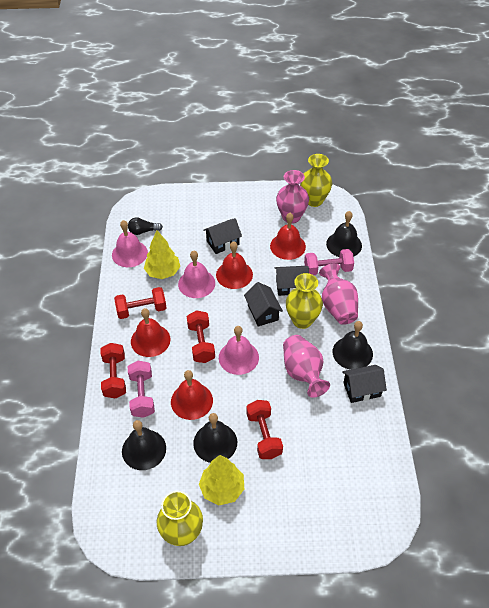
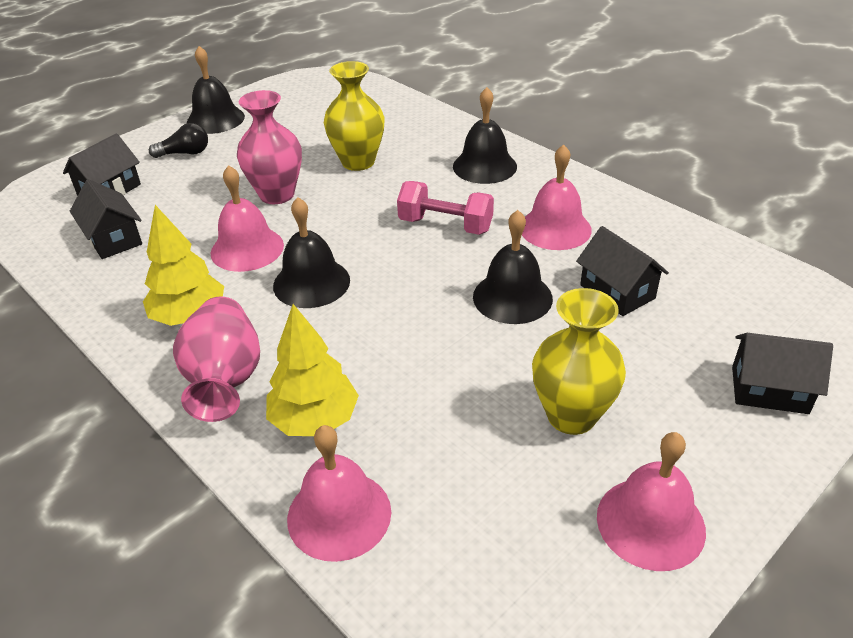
pink bell: [112,220,148,267] [178,251,215,298] [219,326,259,375] = 3 -> [211,165,284,272] [287,425,391,562] [522,144,592,250] [597,432,706,571] = 4
pink dumbbell: [128,361,155,418] [304,249,354,275] = 2 -> [397,181,494,235] = 1
pink vase: [276,170,309,224] [283,335,330,398] [319,263,358,325] = 3 -> [173,296,260,422] [237,90,302,204] = 2
red bell: [131,308,170,357] [171,370,213,420] [216,241,253,289] [270,213,306,260] = 4 -> none = 0
red dumbbell: [101,343,126,399] [114,287,167,319] [187,310,215,363] [246,400,283,459] = 4 -> none = 0
yellow vase: [157,491,203,546] [286,273,323,329] [300,154,332,207] = 3 -> [324,61,385,171] [532,288,626,435] = 2

